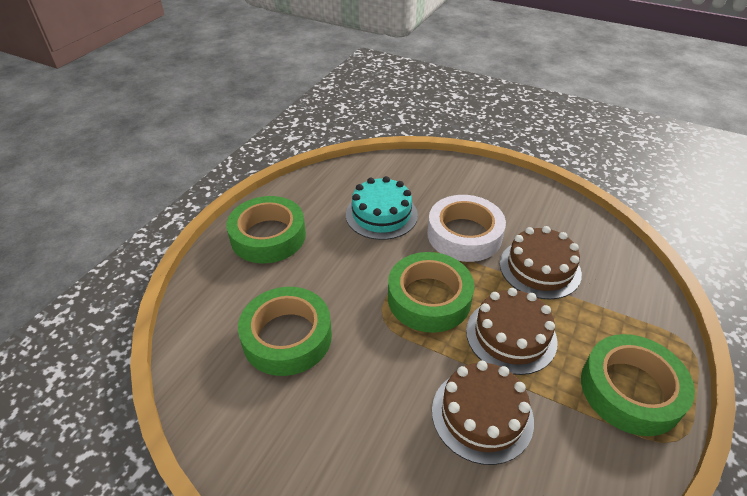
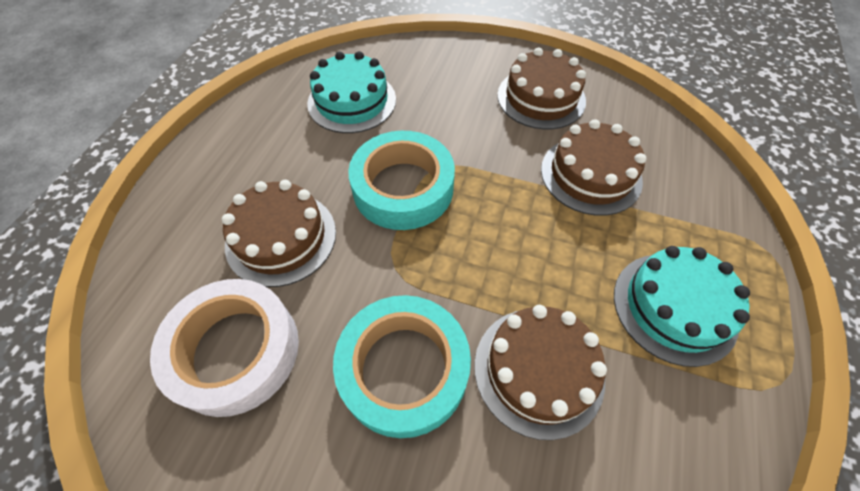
brown cake: [432,361,534,465] [466,288,557,375] [500,226,582,300] = 3 -> [222,180,336,287] [474,305,607,440] [497,47,586,129] [541,119,647,216] = 4
green tape: [226,196,306,263] [238,287,332,376] [388,252,474,333] [581,334,695,436] = 4 -> none = 0
turquoise cake: [346,176,418,240] = 1 -> [307,51,396,133] [614,246,750,367] = 2
turquoise tape: none = 0 -> [333,295,471,438] [348,131,455,230] = 2

